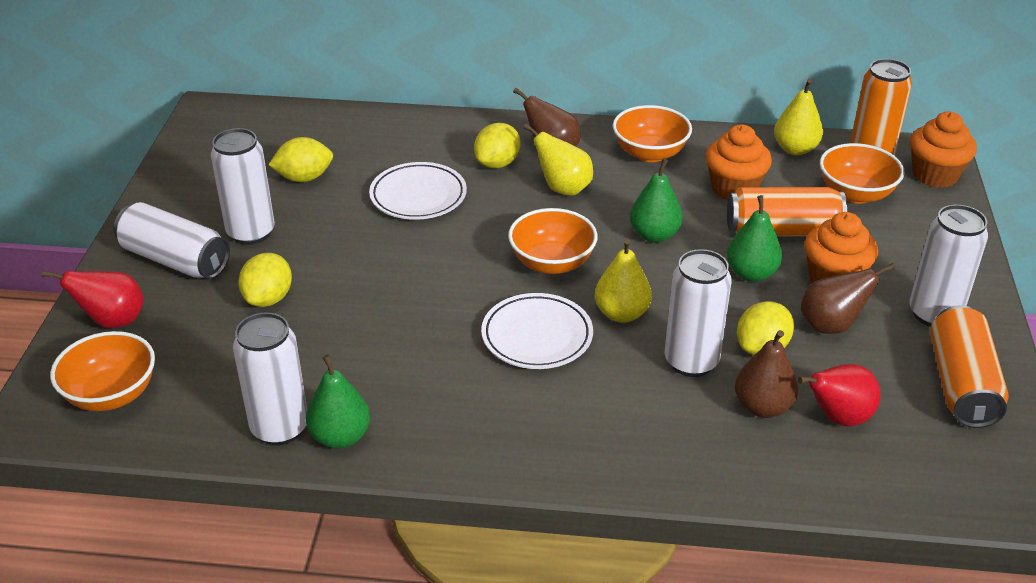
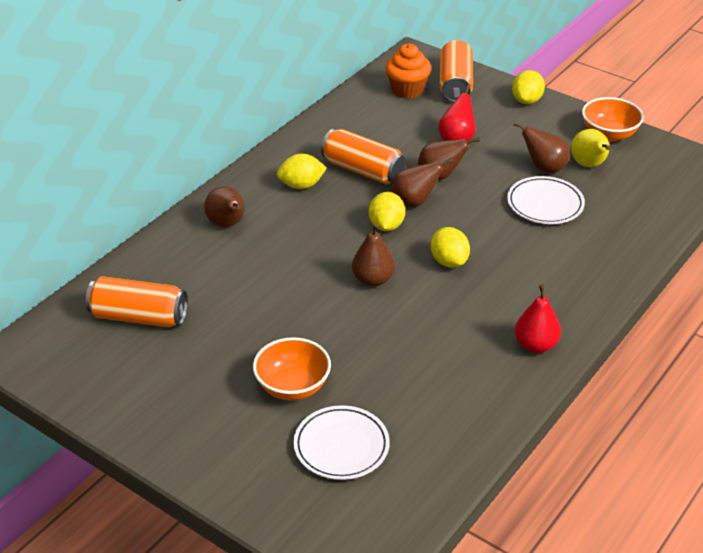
brown pear: [513,88,580,146] [735,330,798,418] [801,263,895,334] = 3 -> [204,186,245,227] [352,224,395,287] [392,158,454,207] [418,137,480,180] [514,122,570,173] = 5
green pear: [306,354,370,449] [630,159,683,243] [727,195,782,282] = 3 -> none = 0
orange bowl: [50,331,155,411] [508,208,598,274] [613,105,692,162] [820,143,905,204] = 4 -> [253,337,331,400] [582,97,644,142] = 2
orange cupcake: [706,124,772,201] [804,212,878,282] [910,111,977,188] = 3 -> [385,44,431,99] = 1
white can: [114,202,230,279] [211,128,275,245] [233,313,307,445] [665,249,732,377] [910,205,988,327] = 5 -> none = 0
yellow pear: [523,124,593,196] [595,239,652,323] [774,79,823,155] = 3 -> [571,129,610,167] = 1

